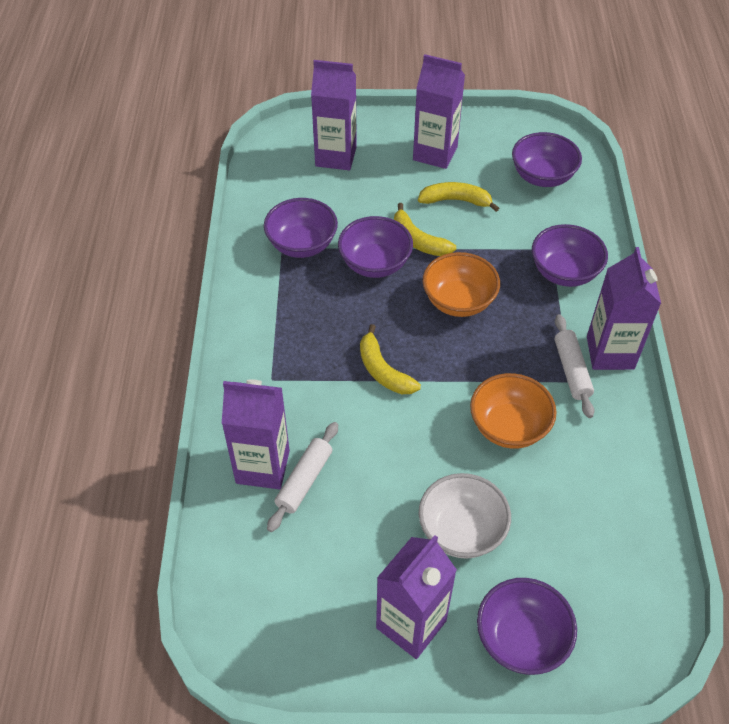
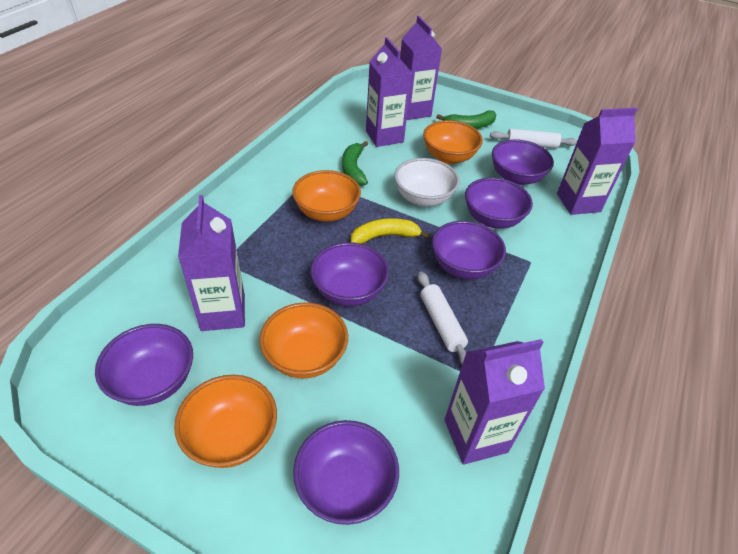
green banana: none = 0 -> [342,141,368,186] [436,110,497,129] = 2
orange bowl: [423,252,500,317] [470,373,557,448] = 2 -> [174,375,277,468] [259,302,348,379] [292,170,361,222] [423,120,483,164] = 4
purple bowl: [264,198,338,258] [338,216,413,278] [477,578,577,675] [512,132,582,187] [532,224,608,287] = 5 -> [95,324,193,406] [293,420,399,525] [310,242,389,306] [432,221,506,279] [465,177,533,228] [492,139,554,185] = 6
yellow banana: [360,324,421,394] [394,203,456,256] [418,182,499,212] = 3 -> [351,218,430,244] = 1

